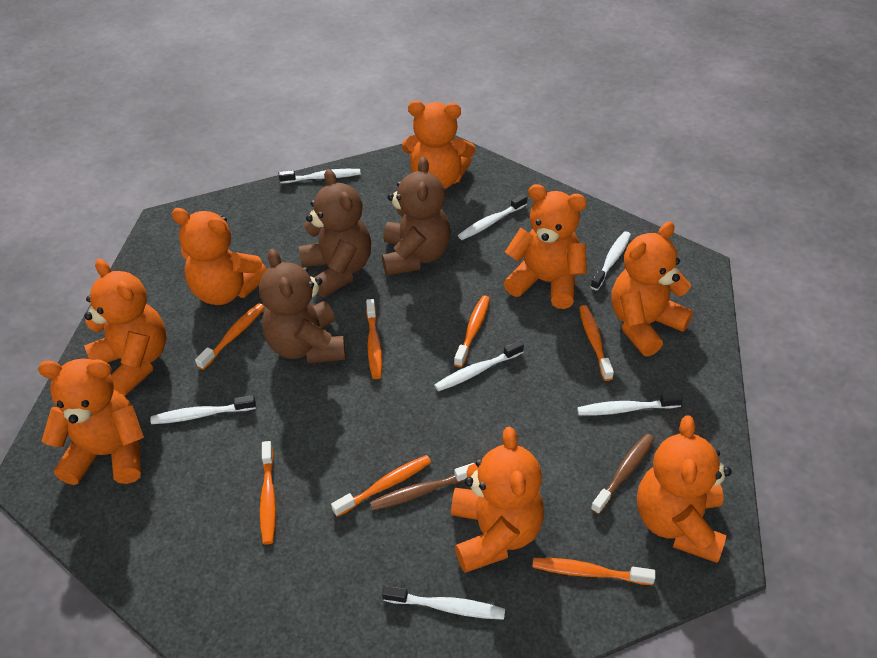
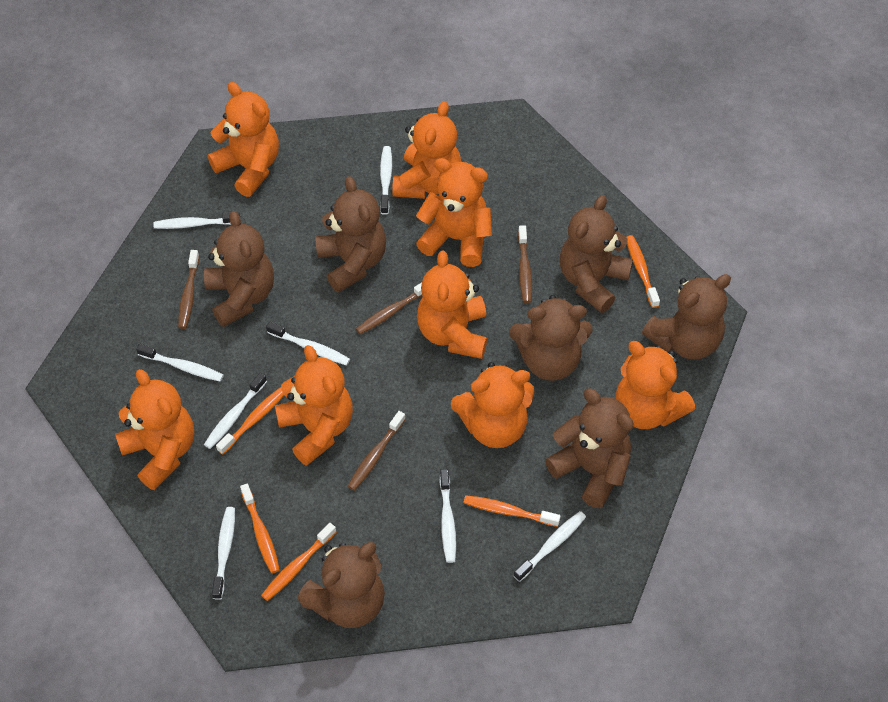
brown teddy bear: [259,248,346,364] [299,169,371,297] [382,157,451,276] = 3 -> [204,211,274,327] [297,542,385,628] [315,176,386,293] [509,295,592,381] [545,389,634,508] [560,195,633,313] [642,274,731,360] = 7
brown toothbrush: [370,463,475,511] [591,434,654,515] = 2 -> [178,250,199,329] [347,411,406,491] [356,282,422,334] [518,225,532,303] = 4
orange toothbrush: [195,303,265,370] [260,441,276,545] [331,455,431,517] [366,299,382,379] [454,296,490,368] [532,558,656,585] [579,305,614,381] = 7 -> [216,387,284,455] [240,484,280,573] [261,523,336,601] [463,495,561,527] [627,235,660,308] = 5
white toothbrush: [150,395,256,424] [279,169,361,184] [382,585,505,620] [434,340,524,392] [458,194,528,240] [577,393,683,416] [590,231,631,290] = 7 -> [136,344,224,382] [153,212,240,229] [204,373,267,449] [212,507,235,600] [266,322,350,365] [380,146,392,215] [439,469,456,563] [514,511,586,582] = 8

